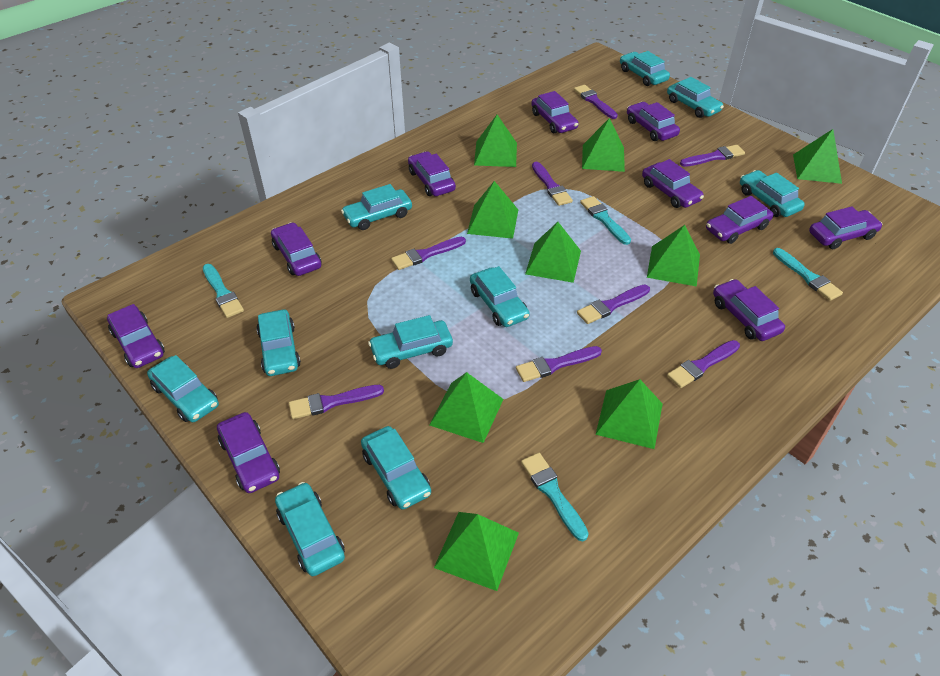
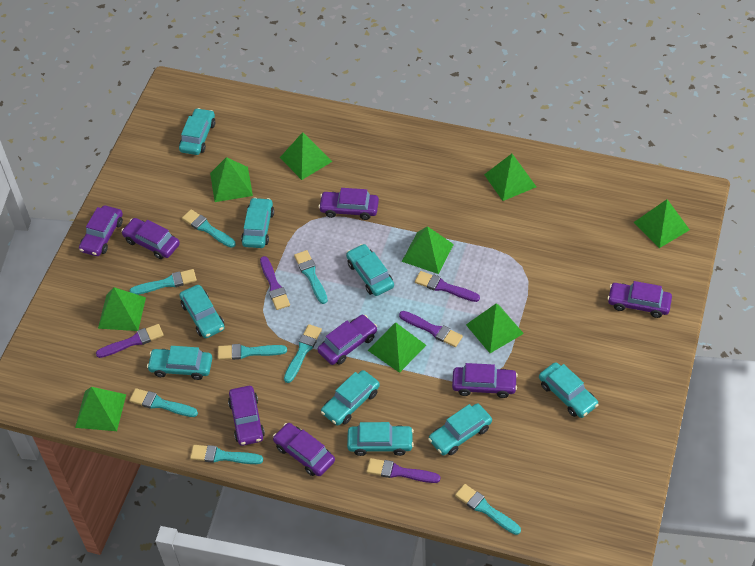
purple brush: [289,385,384,419] [391,237,466,270] [516,346,602,382] [532,162,573,206] [574,85,618,119] [577,285,650,324] [667,340,740,388] [680,145,745,167] = 8 -> [96,324,164,358] [260,256,290,310] [366,458,440,483] [399,311,463,347] [415,271,480,302] = 5
purple car: [107,304,165,368] [217,412,280,493] [271,222,322,276] [408,151,456,196] [531,91,579,133] [627,102,680,141] [642,159,704,208] [706,196,773,244] [713,279,785,341] [809,206,882,249] = 10 -> [79,205,123,256] [121,218,180,259] [228,386,265,446] [273,423,335,476] [317,315,377,365] [318,188,379,220] [452,363,518,398] [607,281,672,318] = 8
turquoise brush: [203,264,244,318] [521,453,589,541] [580,196,631,245] [773,248,843,301] = 4 -> [129,388,198,417] [130,269,197,295] [182,209,236,248] [190,445,263,464] [218,344,287,360] [284,324,322,383] [294,250,328,304] [455,484,521,535] = 8
turquoise car: [147,355,219,422] [256,309,301,376] [275,482,345,576] [341,184,412,230] [361,426,431,510] [368,315,453,369] [470,266,530,327] [620,51,670,86] [667,77,724,118] [740,170,805,217] = 10 -> [147,346,212,380] [179,108,215,155] [179,285,225,338] [241,197,274,248] [321,370,380,426] [346,244,394,296] [347,422,414,456] [428,403,492,455] [539,362,599,418] = 9

